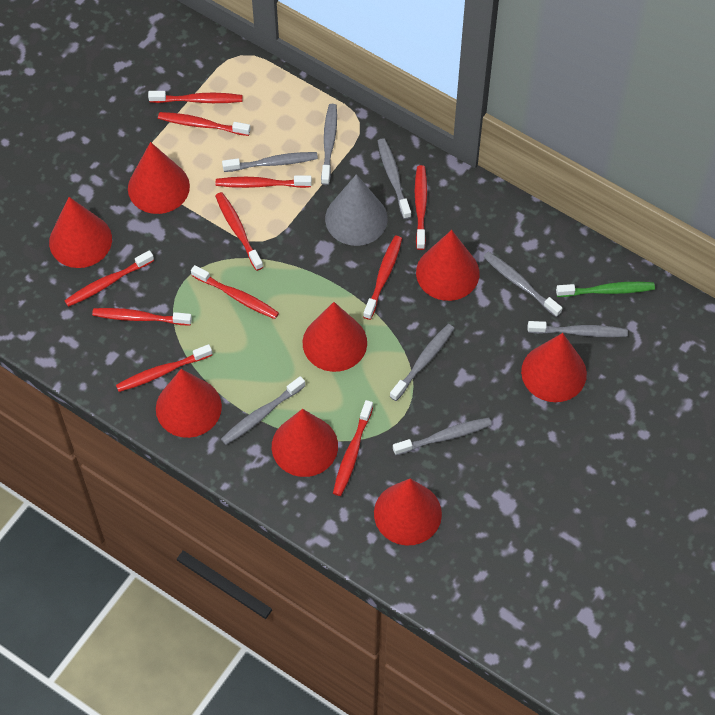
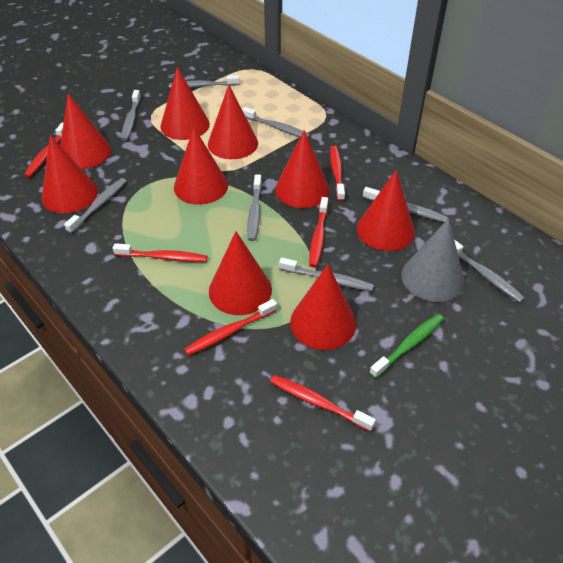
red cone: [49,197,112,268] [128,142,190,214] [156,369,222,438] [272,409,338,477] [303,302,367,372] [374,479,442,545] [416,230,479,301] [521,333,587,402] = 8 -> [42,135,98,213] [60,94,111,169] [160,67,210,140] [174,127,228,205] [208,85,258,159] [209,231,272,315] [275,130,330,208] [290,264,356,350] [357,171,415,251] = 9
red toothbrush: [64,250,154,307] [92,308,192,325] [116,344,212,392] [148,91,243,103] [158,112,251,136] [191,265,279,319] [215,192,263,271] [216,175,312,188] [333,400,373,496] [363,236,402,320] [415,165,427,250] = 11 -> [24,122,63,178] [113,243,207,262] [184,299,277,356] [270,375,376,432] [309,197,328,267] [330,146,345,202] = 6

